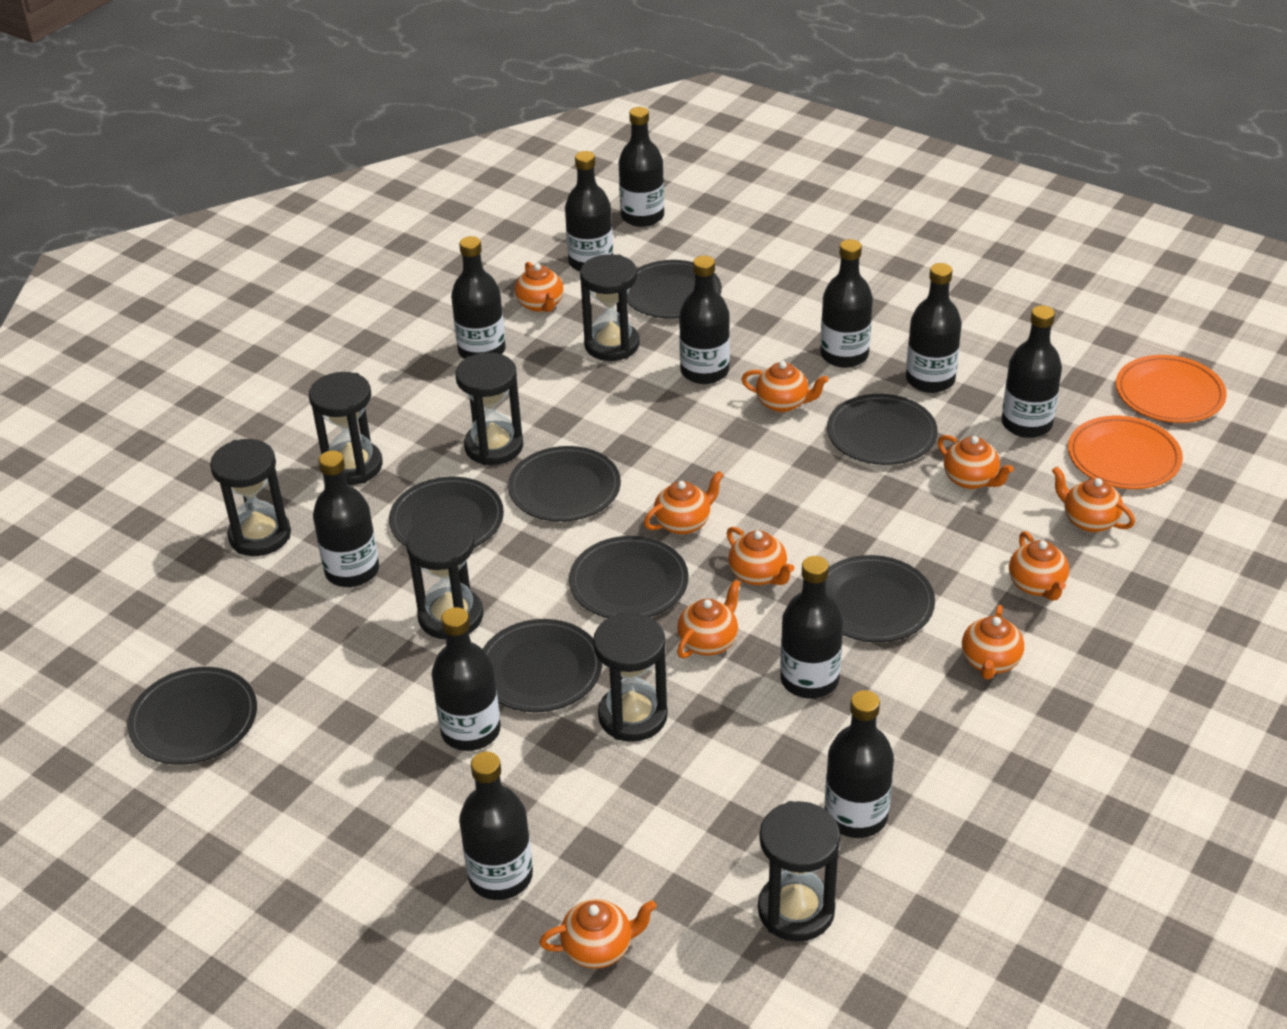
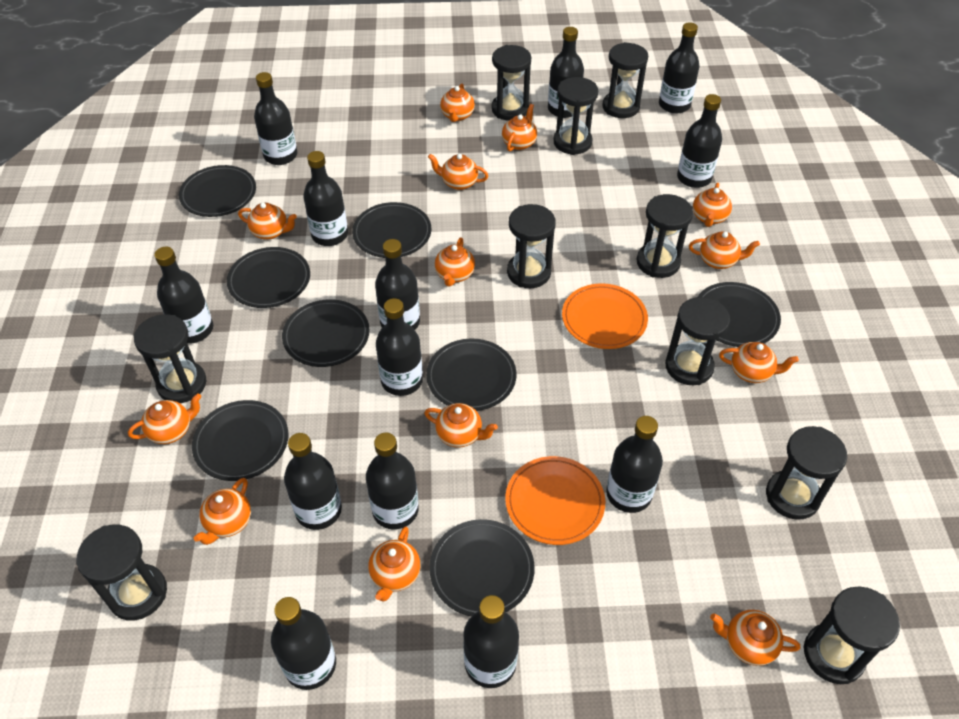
black bottle: [313,451,379,587] [432,607,501,751] [451,236,506,359] [459,752,533,900] [565,151,613,272] [619,107,664,227] [679,255,730,384] [780,556,843,699] [820,239,873,368] [825,690,894,838] [906,263,962,393] [1002,305,1062,438] = 12 -> [154,247,213,344] [254,72,297,165] [271,597,336,690] [284,433,342,530] [303,151,348,246] [366,433,419,529] [375,239,420,330] [376,298,423,396] [463,595,519,688] [548,27,584,118] [606,416,663,513] [659,22,700,114] [677,94,722,188] = 13
black hourglass: [210,439,291,556] [309,372,383,485] [406,517,483,639] [455,352,523,465] [580,254,640,361] [593,613,668,742] [758,801,840,942] = 7 -> [77,525,167,620] [134,314,206,403] [491,45,531,121] [507,204,556,288] [553,77,598,155] [602,42,648,118] [637,194,693,278] [665,297,730,385] [766,426,847,520] [803,587,900,684] = 10
orange teapot: [515,262,563,312] [539,899,657,969] [644,471,724,535] [677,579,741,658] [726,527,794,585] [741,361,828,412] [938,435,1014,489] [962,605,1024,680] [1009,531,1069,601] [1052,467,1135,532] = 10 -> [128,393,202,444] [194,478,251,545] [238,203,297,240] [368,526,420,601] [424,403,498,448] [428,154,488,190] [435,237,475,287] [440,83,475,122] [502,104,537,151] [689,231,760,269] [693,183,732,227] [710,610,800,666] [719,342,799,383] = 13

